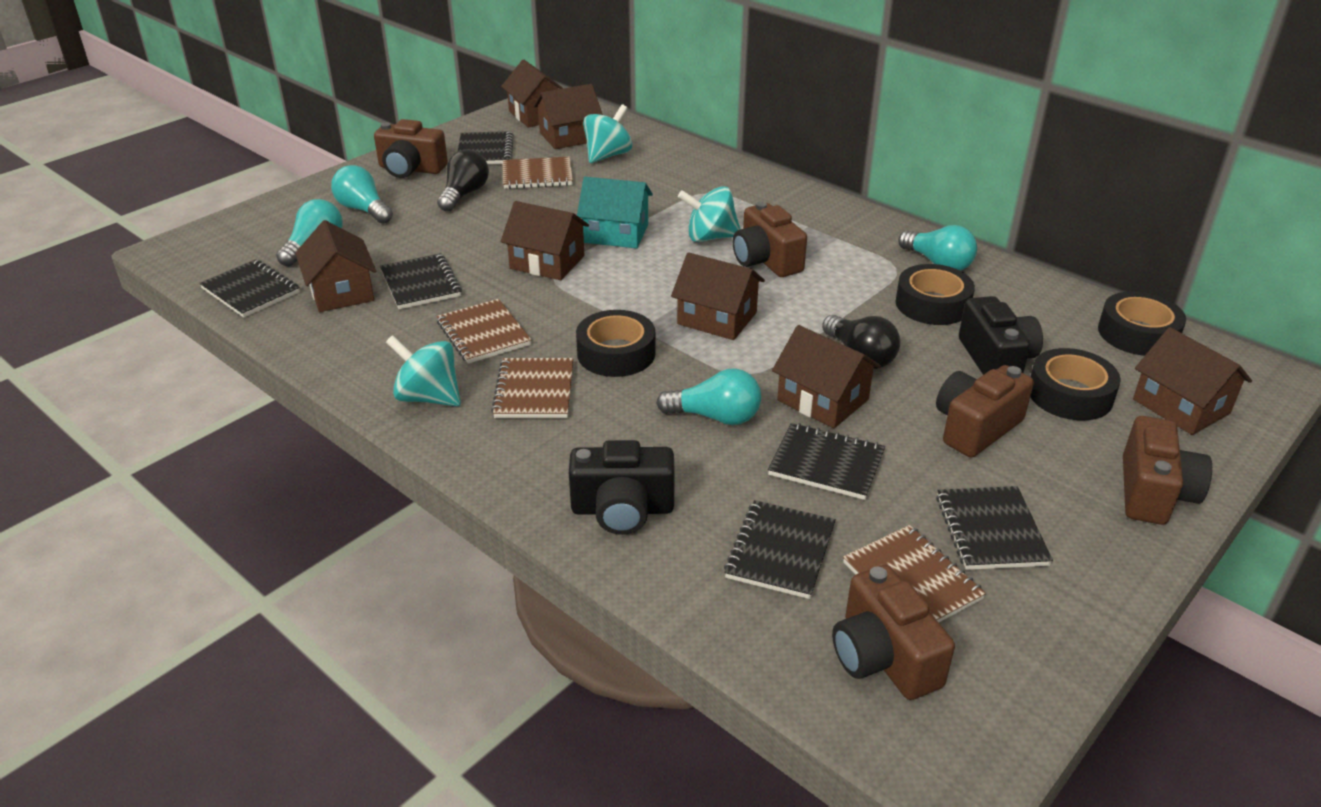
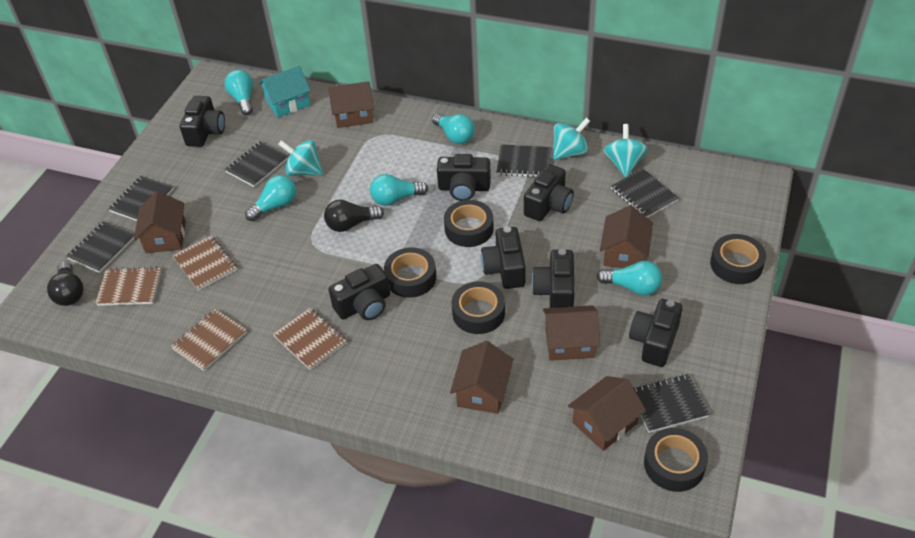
black camera: [569,440,675,535] [959,296,1043,375] = 2 -> [180,96,225,147] [328,264,390,320] [437,154,491,201] [481,227,526,289] [524,164,574,221] [531,249,575,308] [629,299,683,367] = 7
black tape: [576,310,656,377] [896,264,975,325] [1030,348,1121,420] [1098,291,1186,356] = 4 -> [384,247,436,298] [444,200,494,247] [452,281,505,334] [644,428,708,492] [710,234,766,284] = 5
brown camera: [374,119,448,178] [733,201,807,277] [832,565,955,700] [936,365,1034,458] [1123,416,1212,525] = 5 -> none = 0
brown house: [296,220,376,312] [501,60,563,128] [501,201,589,280] [534,84,603,149] [671,252,765,340] [772,325,881,428] [1133,327,1252,435] = 7 -> [134,191,186,253] [328,81,374,128] [450,341,513,414] [543,305,600,361] [568,376,646,451] [600,205,653,268] = 6
turquoise light bulb: [276,199,343,266] [331,165,393,224] [656,368,761,425] [898,225,977,271] = 4 -> [224,70,253,115] [245,175,296,221] [370,174,428,206] [432,113,475,144] [597,261,662,296] = 5

